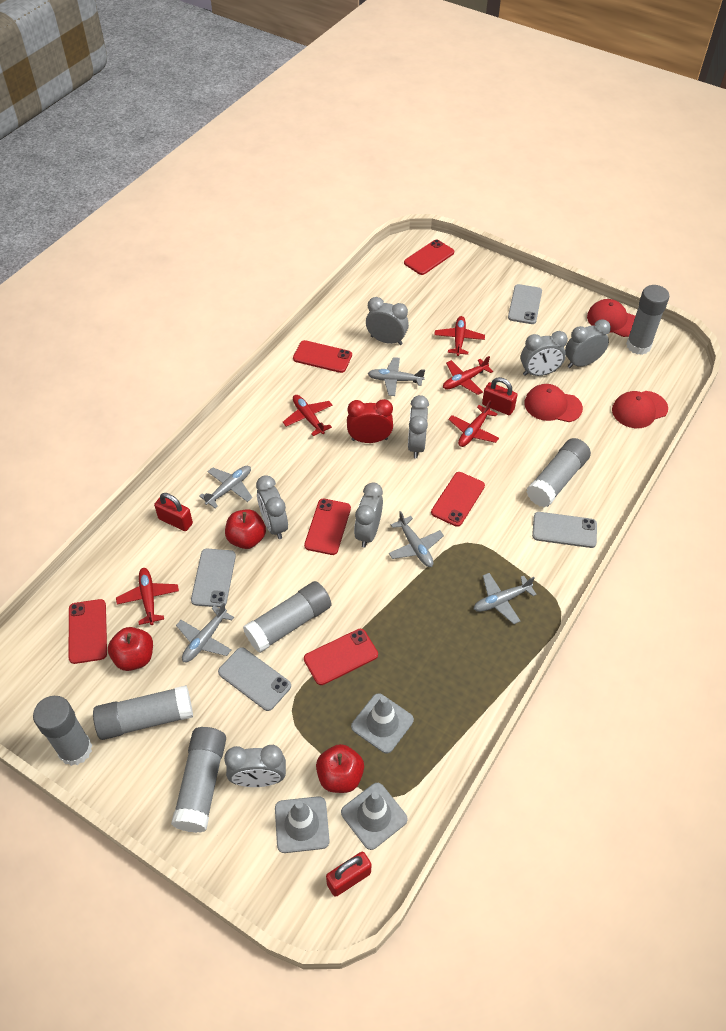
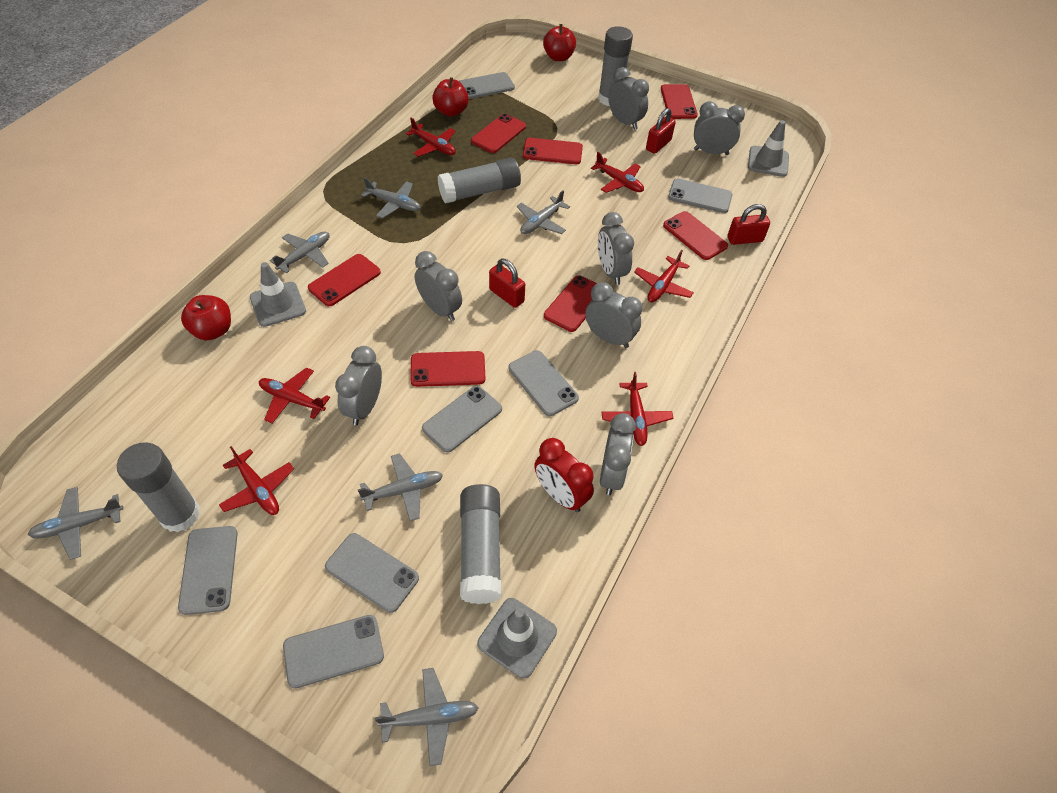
grey glue stick: [33,696,92,766] [93,685,193,740] [171,727,226,833] [243,581,331,653] [527,438,591,507] [626,285,669,355] = 6 -> [117,442,200,533] [438,158,521,204] [460,484,502,604] [598,26,633,106] = 4
grey phone: [191,549,236,607] [218,647,291,711] [508,284,542,324] [532,512,597,548] = 4 -> [178,526,238,615] [283,615,384,689] [325,533,419,613] [422,386,502,453] [459,72,515,99] [508,350,579,416] [668,178,733,213] = 7
grey plane: [176,602,234,662] [199,466,252,508] [367,357,425,396] [388,511,444,567] [474,573,537,624] = 5 -> [28,487,124,560] [270,232,329,273] [357,453,443,521] [361,177,421,219] [375,668,479,766] [517,190,570,234] = 6
red cap: [524,384,583,422] [587,299,635,337] [612,391,668,428] = 3 -> none = 0
red phone: [69,599,107,664] [293,340,352,373] [304,499,351,555] [304,629,378,685] [404,239,454,275] [431,472,485,527] = 6 -> [308,254,381,306] [410,351,485,387] [471,114,526,153] [523,138,583,164] [544,275,597,332] [661,84,698,119] [663,211,728,260] = 7
red plane: [116,568,179,625] [283,395,333,436] [434,316,485,356] [443,356,493,395] [448,400,499,447] = 5 -> [219,446,294,515] [259,367,330,423] [406,118,456,157] [591,152,644,193] [601,372,673,446] [634,250,694,303] = 6

